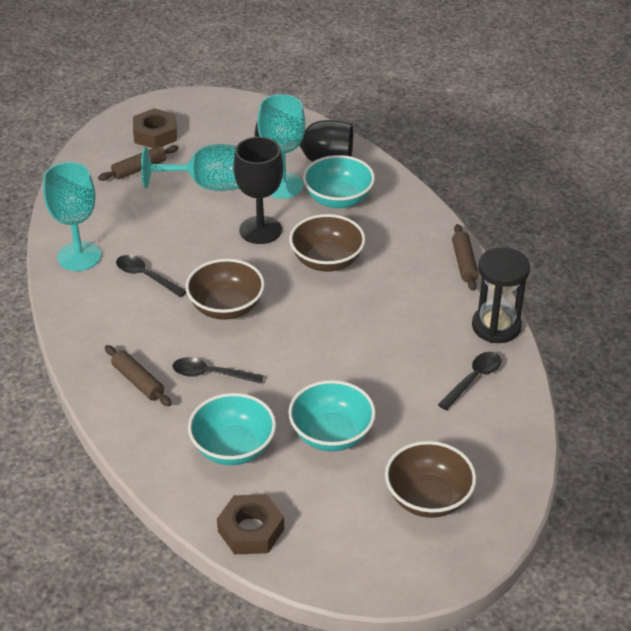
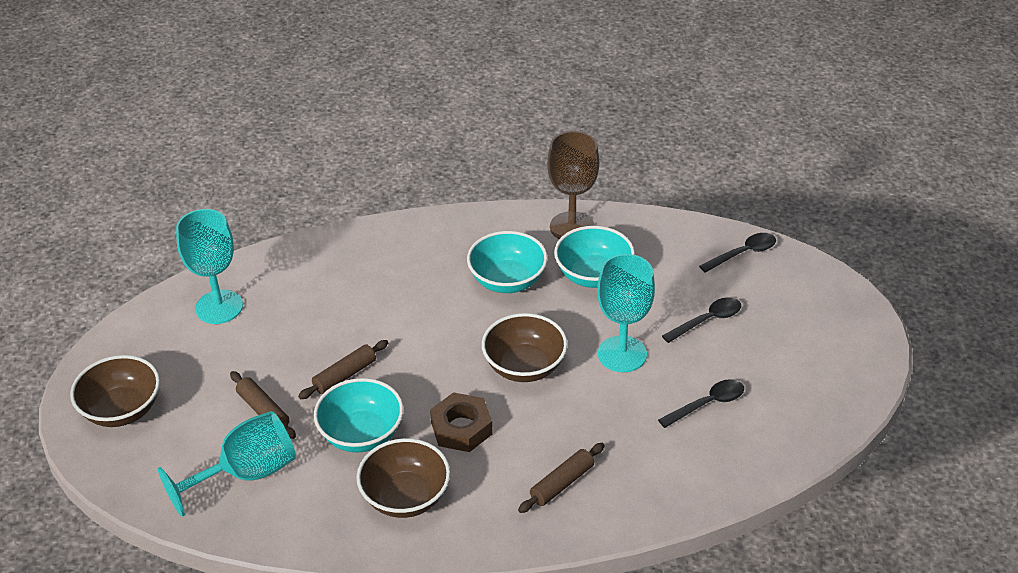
black goblet: [233,137,283,244] [254,120,353,162] = 2 -> none = 0
black hourglass: [472,248,530,343] = 1 -> none = 0
brown goblet: none = 0 -> [547,131,599,239] = 1
brown nut: [133,108,177,148] [217,494,284,554] = 2 -> [430,392,493,452] = 1

